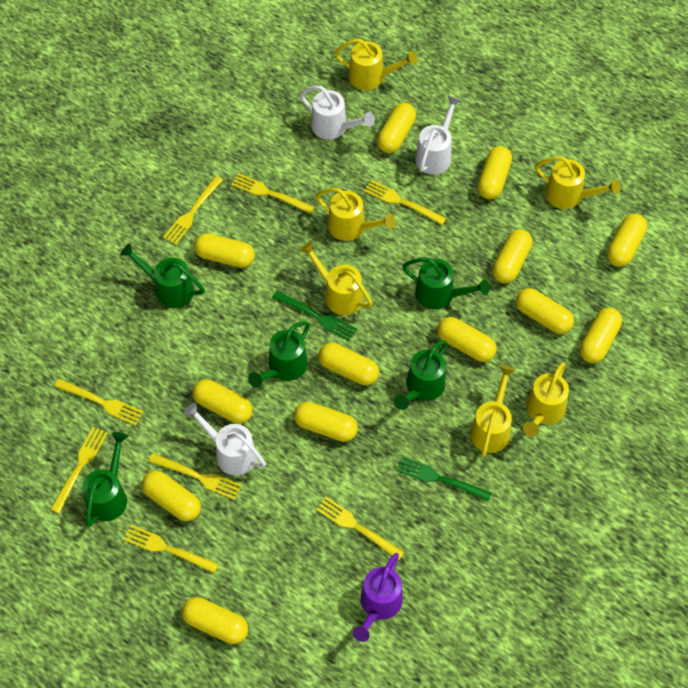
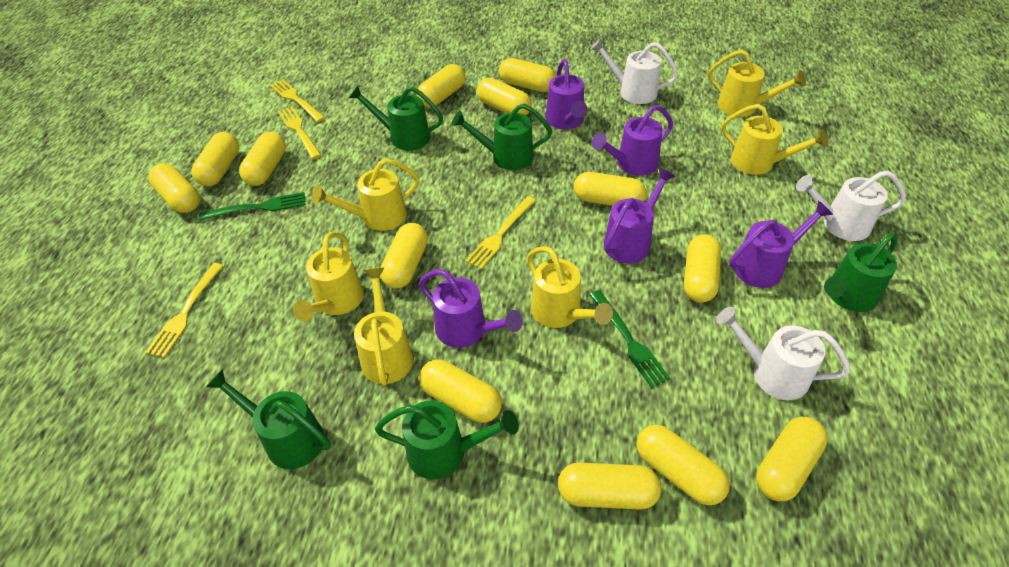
purple watering can: [353,553,403,642] = 1 -> [419,269,523,348] [546,59,587,130] [592,105,673,176] [604,168,675,263] [730,201,833,288] = 5
yellow fork: [50,427,108,514] [54,379,143,426] [123,525,219,573] [148,453,242,500] [163,176,223,245] [231,173,314,214] [316,497,405,561] [364,180,446,225] = 8 -> [145,263,223,358] [270,79,325,122] [277,106,321,159] [465,196,536,270] = 4

